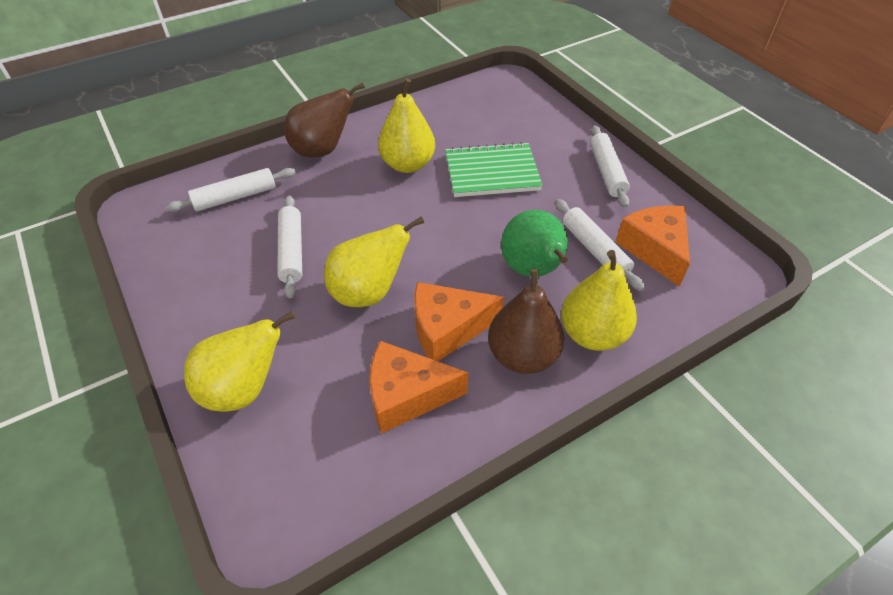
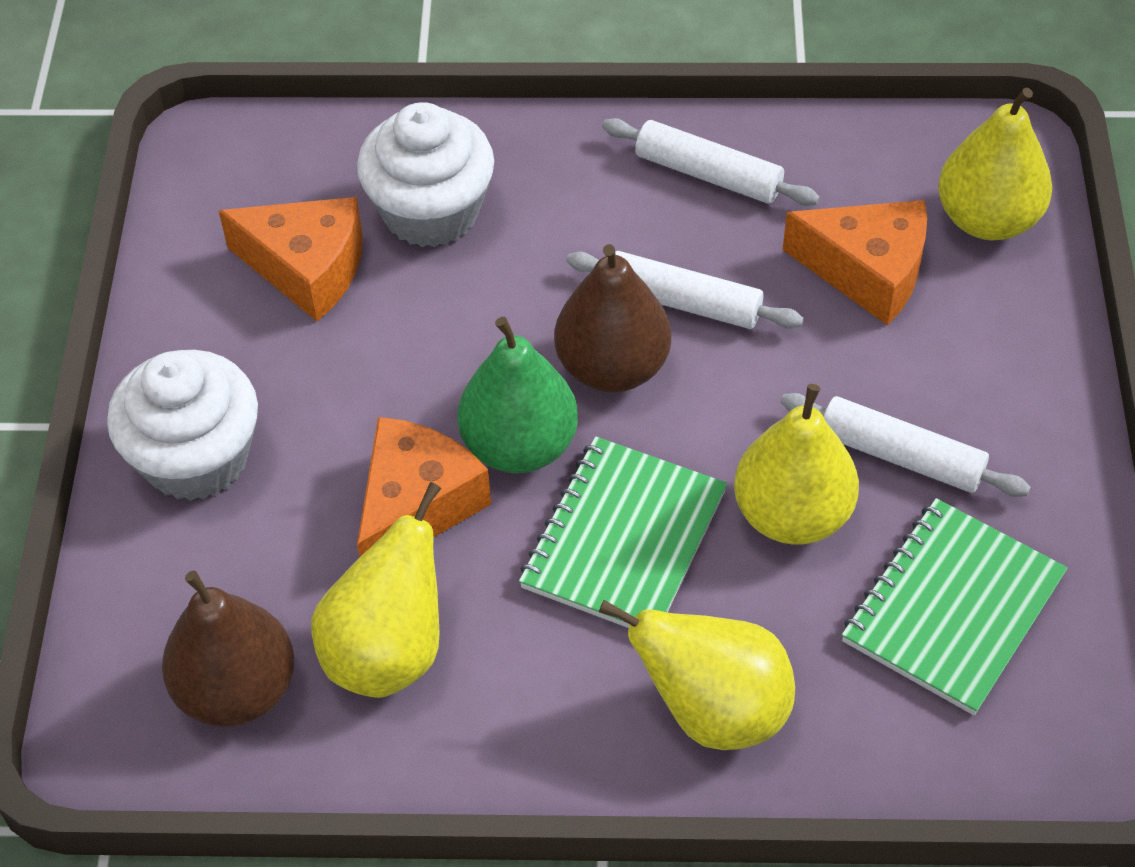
green notebook: [445,142,543,197] = 1 -> [519,436,727,628] [842,498,1067,715] = 2
white cupcake: none = 0 -> [107,350,258,501] [357,102,494,247] = 2
white rolling pin: [166,168,296,212] [277,196,302,299] [555,199,645,291] [590,125,630,208] = 4 -> [567,251,804,329] [602,118,820,206] [781,393,1031,497] = 3

